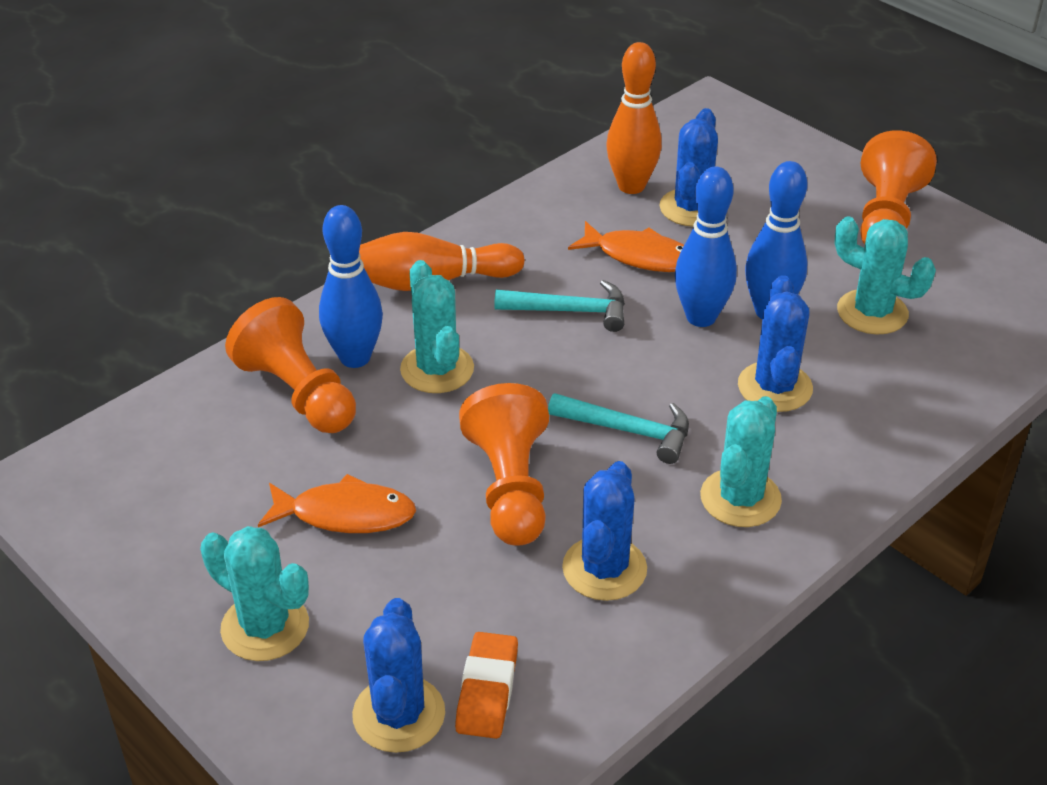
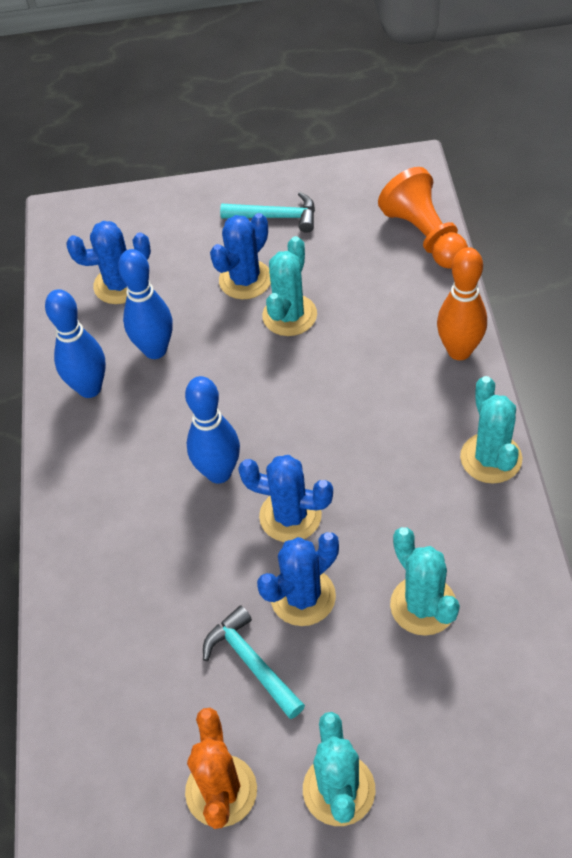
orange bowling pin: [359,232,525,291] [606,42,662,194] = 2 -> [437,247,487,360] = 1
orange cactus: none = 0 -> [185,708,257,829] = 1
orange eraser: [455,632,518,739] = 1 -> none = 0
orange fish: [258,474,416,533] [568,221,684,272] = 2 -> none = 0
orange pawn: [225,297,356,433] [459,383,549,546] [860,130,937,245] = 3 -> [378,167,468,269] = 1

